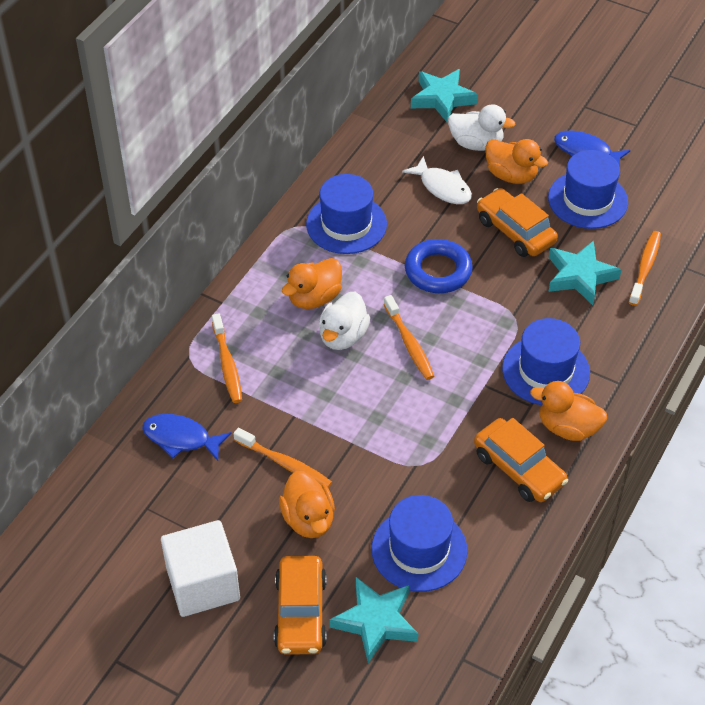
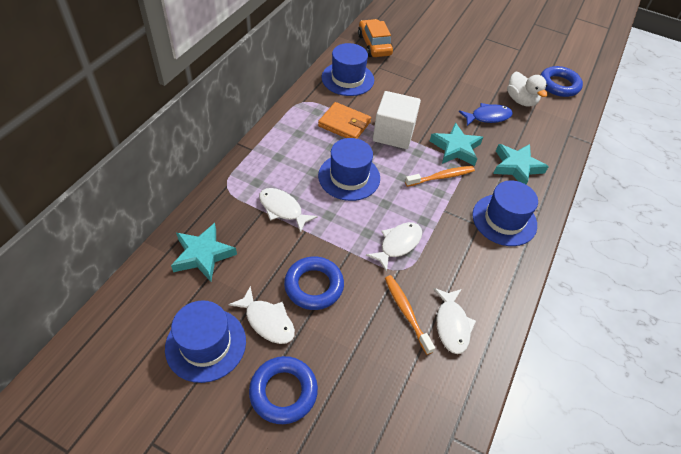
blue fish: [142,414,231,461] [554,131,630,167] = 2 -> [459,103,513,126] = 1
blue ring: [405,239,473,293] = 1 -> [249,356,318,424] [284,256,344,310] [541,66,583,97] = 3
orange car: [274,556,327,655] [474,418,568,502] [477,188,558,257] = 3 -> [358,19,393,57] = 1
orange duck: [279,471,335,538] [282,258,342,309] [485,139,548,184] [530,381,607,441] = 4 -> none = 0
orange toothbrush: [212,313,242,403] [233,428,332,488] [384,295,434,380] [629,231,661,306] = 4 -> [385,275,435,355] [405,166,475,187] = 2
orange wallet: none = 0 -> [318,102,371,139] = 1
white duck: [319,292,370,350] [448,104,516,151] = 2 -> [507,72,548,107] = 1
white fish: [402,156,472,204] = 1 -> [228,286,295,344] [259,188,318,233] [366,222,422,272] [434,288,476,354] = 4

